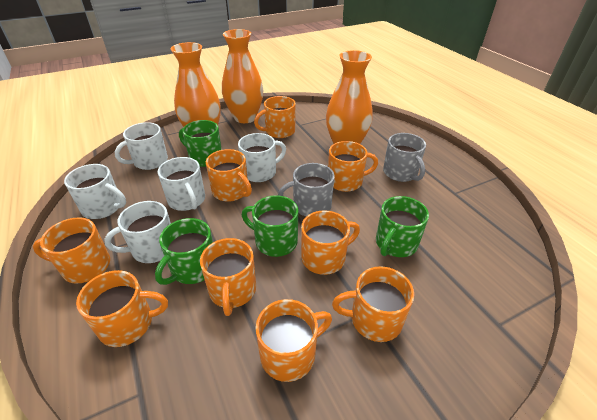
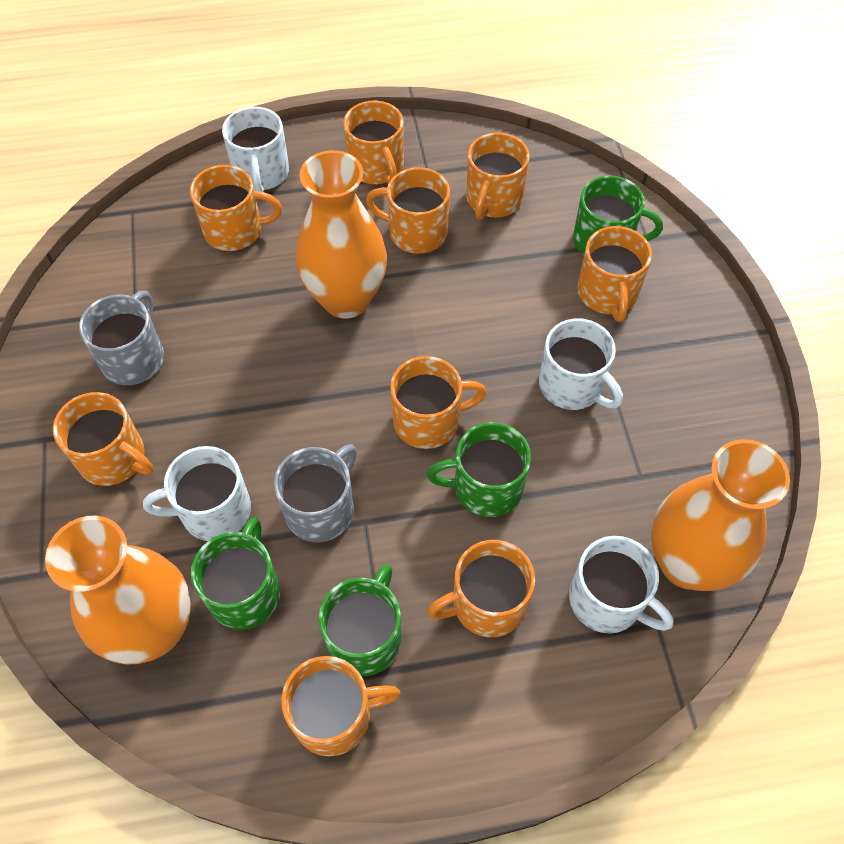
white mug: [64,164,126,219] [104,201,171,263] [115,122,168,170] [158,157,205,211] [238,133,286,182] = 5 -> [143,446,251,541] [222,107,289,192] [539,318,623,410] [569,536,673,633] = 4

